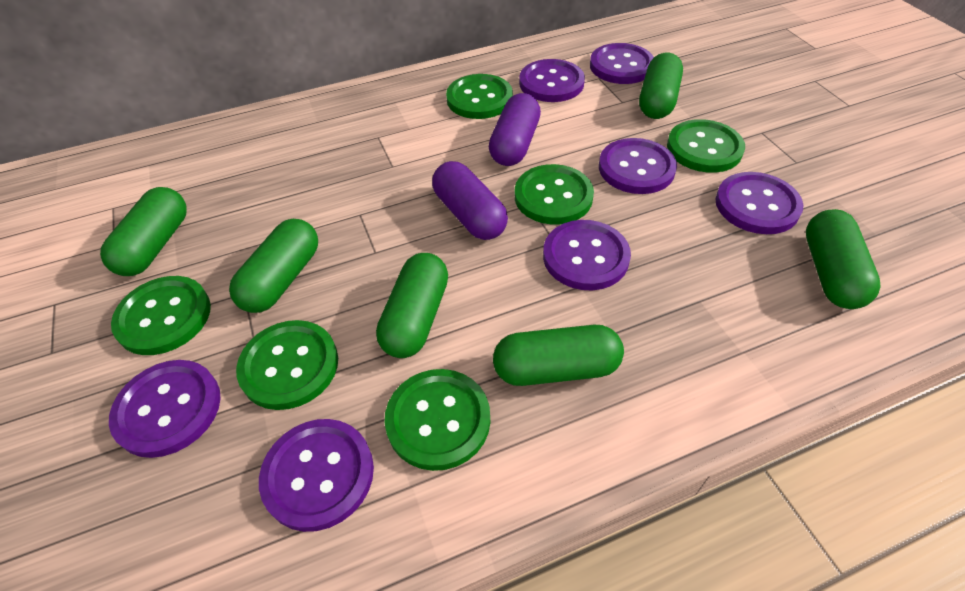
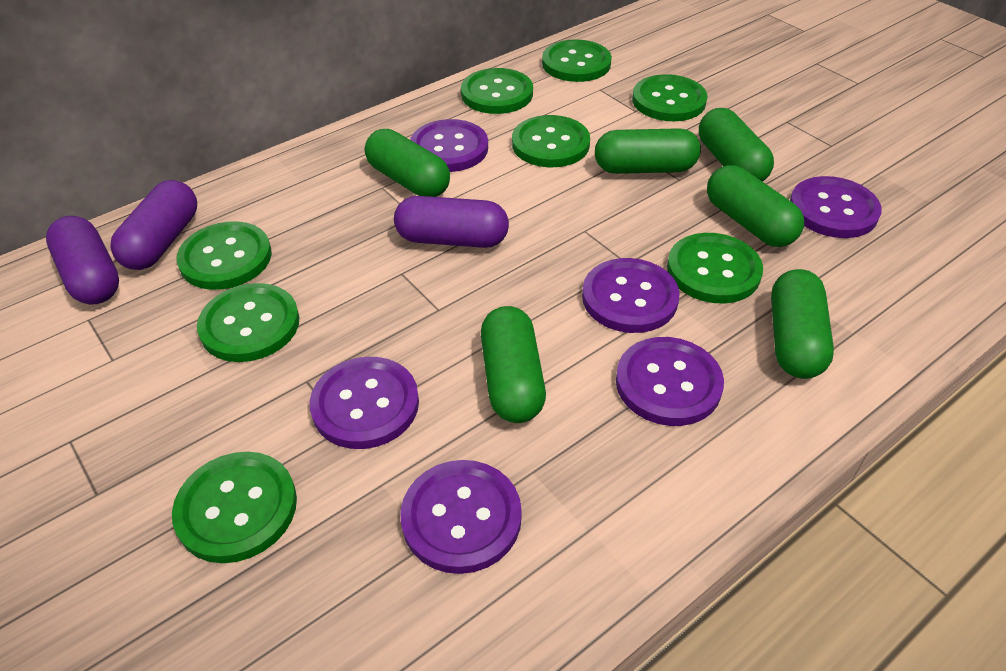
green button: [111,276,211,355] [236,320,338,410] [385,369,490,471] [446,74,513,119] [515,164,594,225] [667,119,745,173] = 6 -> [172,452,297,563] [176,221,272,290] [197,283,300,362] [461,68,533,114] [512,115,590,167] [542,39,612,82] [632,74,707,121] [667,233,763,304] = 8
purple button: [109,360,221,458] [259,419,374,532] [519,59,585,102] [543,220,631,290] [590,43,654,84] [599,138,677,194] [716,172,804,234] = 7 -> [310,357,419,449] [400,460,522,574] [410,119,488,172] [582,258,680,333] [616,337,724,426] [790,176,882,238] = 6
purple capsule: [432,161,508,240] [489,93,541,166] = 2 -> [46,216,119,304] [110,180,197,270] [394,196,509,248] = 3

